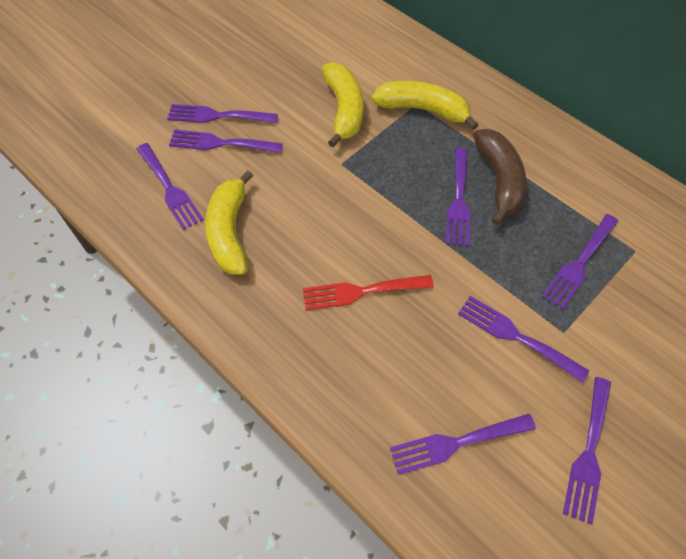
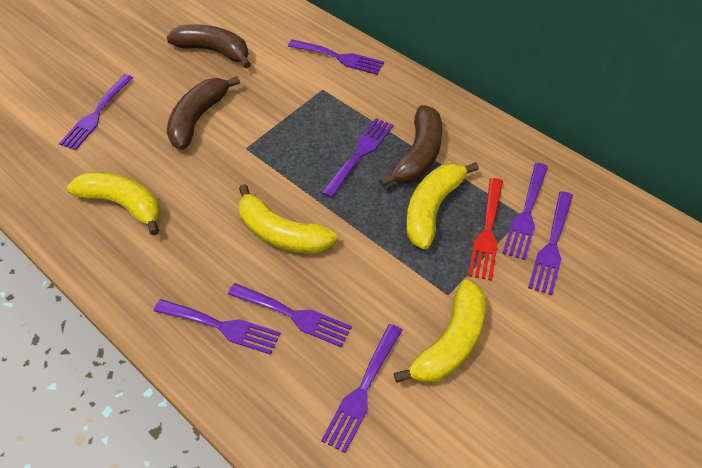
brown banana: [473,129,526,226] = 1 -> [167,24,251,68] [167,76,240,150] [379,105,442,187] = 3
yellow banana: [205,170,253,274] [322,62,364,148] [372,81,478,130] = 3 -> [67,172,160,236] [238,184,337,254] [394,279,486,383] [406,162,479,250] = 4

